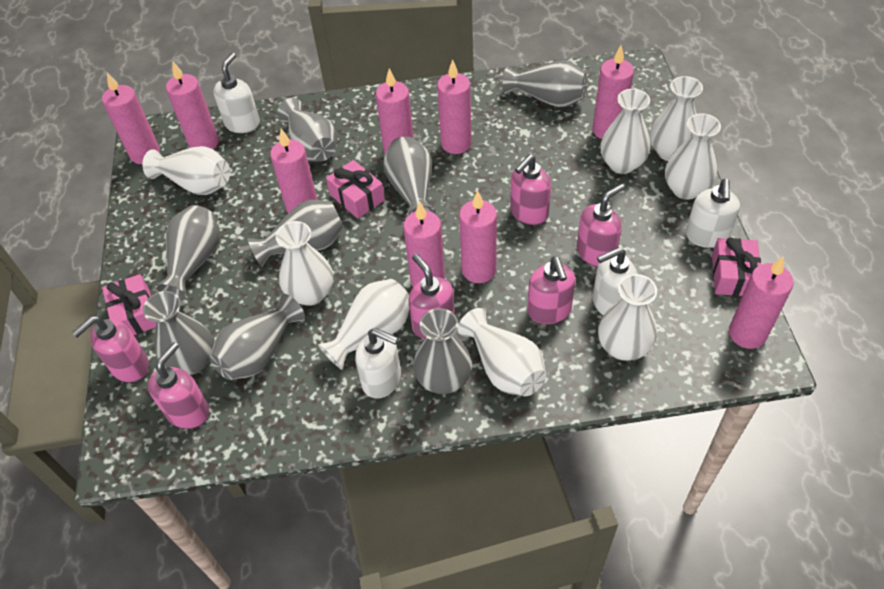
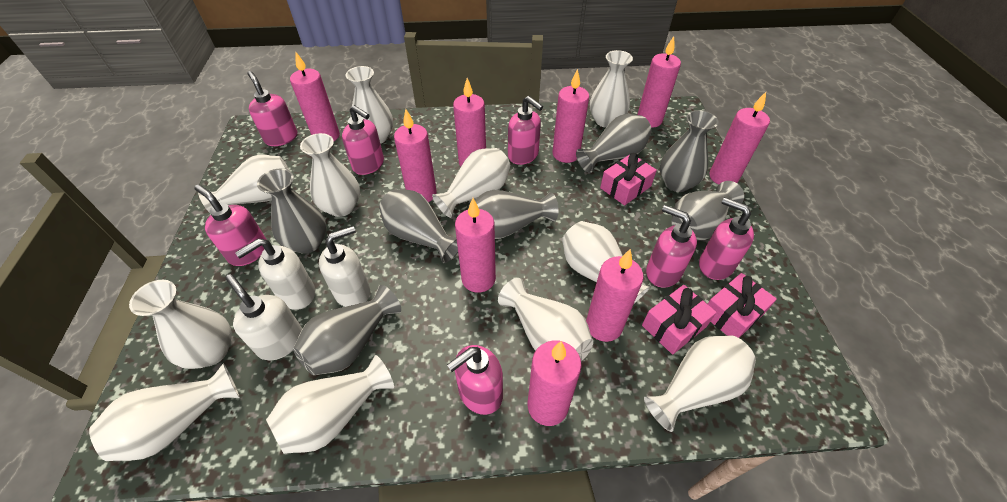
grey vase: [143,291,214,375] [155,205,220,300] [210,294,305,380] [248,200,344,267] [277,98,337,162] [383,136,436,219] [413,308,472,394] [502,60,588,107] = 8 -> [257,168,327,254] [293,285,401,375] [379,189,458,263] [468,190,559,239] [576,114,652,173] [660,110,718,192] [672,181,744,241] = 7
pink soap dispenser: [72,316,149,382] [148,342,209,429] [408,254,455,339] [510,154,551,225] [527,256,576,324] [576,184,625,267] = 6 -> [194,185,267,266] [247,71,297,146] [342,105,384,175] [447,345,503,415] [508,96,543,165] [646,205,697,288] [699,197,754,280] = 7
white soap dispenser: [213,52,260,133] [355,328,401,398] [593,247,638,315] [686,179,740,248] = 4 -> [225,274,302,360] [235,239,315,310] [319,226,370,307] = 3
white vase: [142,146,230,195] [275,221,333,306] [318,279,409,370] [458,308,546,396] [598,274,657,361] [600,89,650,174] [650,76,703,161] [665,113,721,200] = 8 -> [89,363,240,461] [129,280,232,369] [198,155,294,213] [266,355,394,454] [300,133,360,217] [345,66,393,144] [432,148,510,218] [498,278,593,362] [562,221,650,303] [590,50,633,128] [644,335,756,432] = 11

